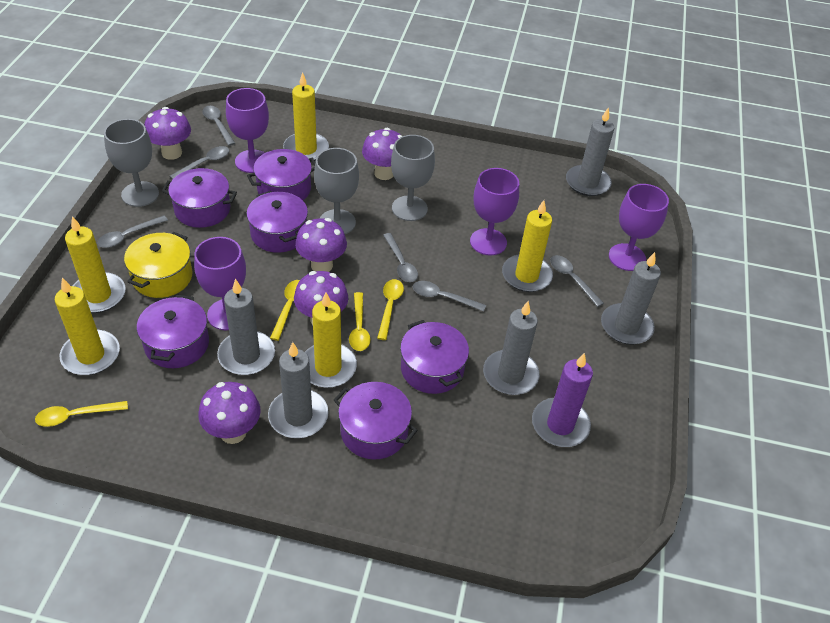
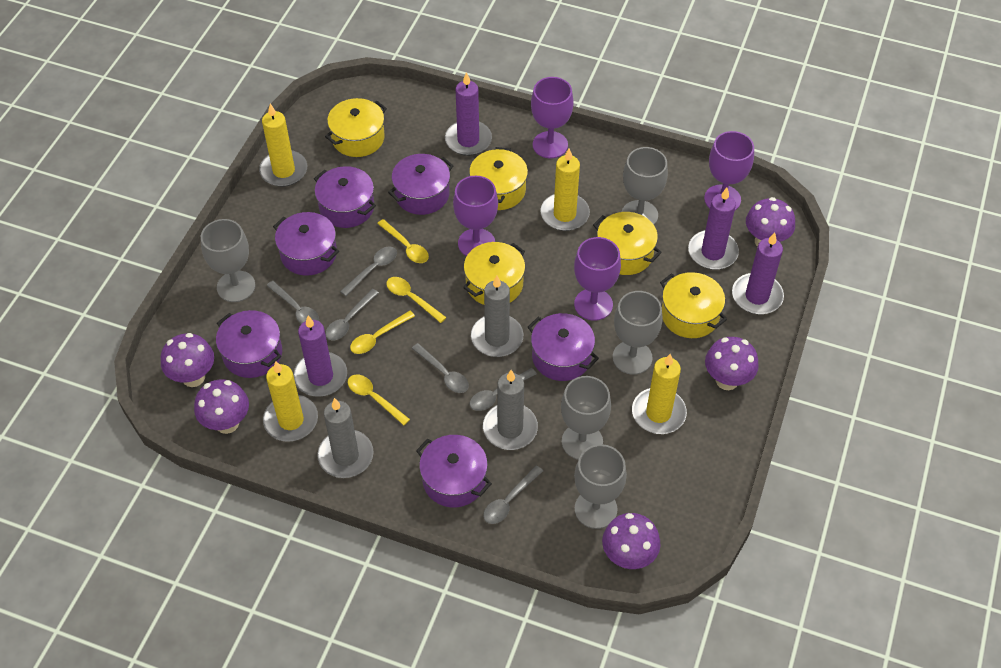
grey candle: [217,279,275,375] [268,342,329,438] [483,301,540,395] [566,107,614,196] [601,252,661,345] = 5 -> [317,398,373,478] [471,276,523,357] [483,370,538,450] = 3
grey goblet: [104,119,159,207] [314,148,359,234] [391,135,435,221] = 3 -> [201,219,255,302] [561,376,611,460] [574,444,627,529] [613,291,663,375] [622,147,668,225] = 5
purple candle: [532,353,593,447] = 1 -> [293,316,347,397] [445,72,492,156] [688,188,739,270] [732,232,784,314] = 4
yellow candle: [55,278,120,375] [65,216,126,313] [283,72,329,162] [305,292,357,388] [502,200,553,292] = 5 -> [259,104,307,187] [263,361,318,442] [540,148,590,231] [632,354,687,434] = 4
yellow pot: [124,232,193,298] = 1 -> [325,98,387,157] [463,242,525,305] [469,147,528,210] [593,212,662,275] [660,272,727,338] = 5

